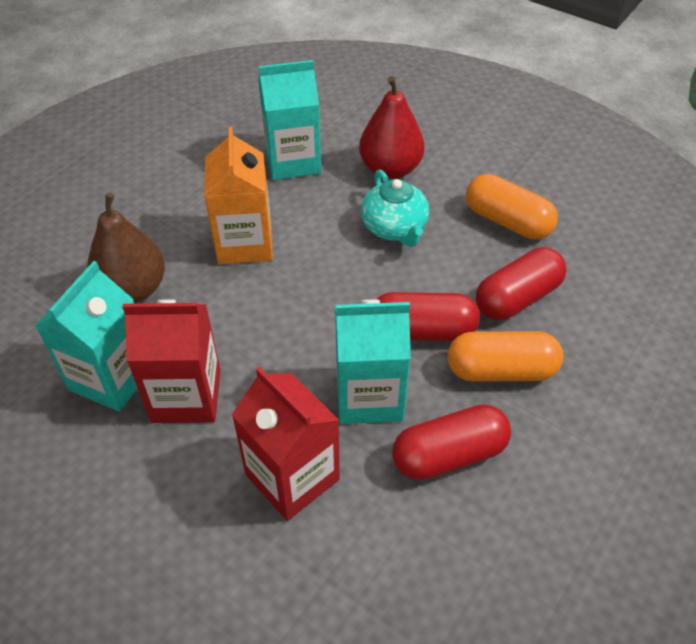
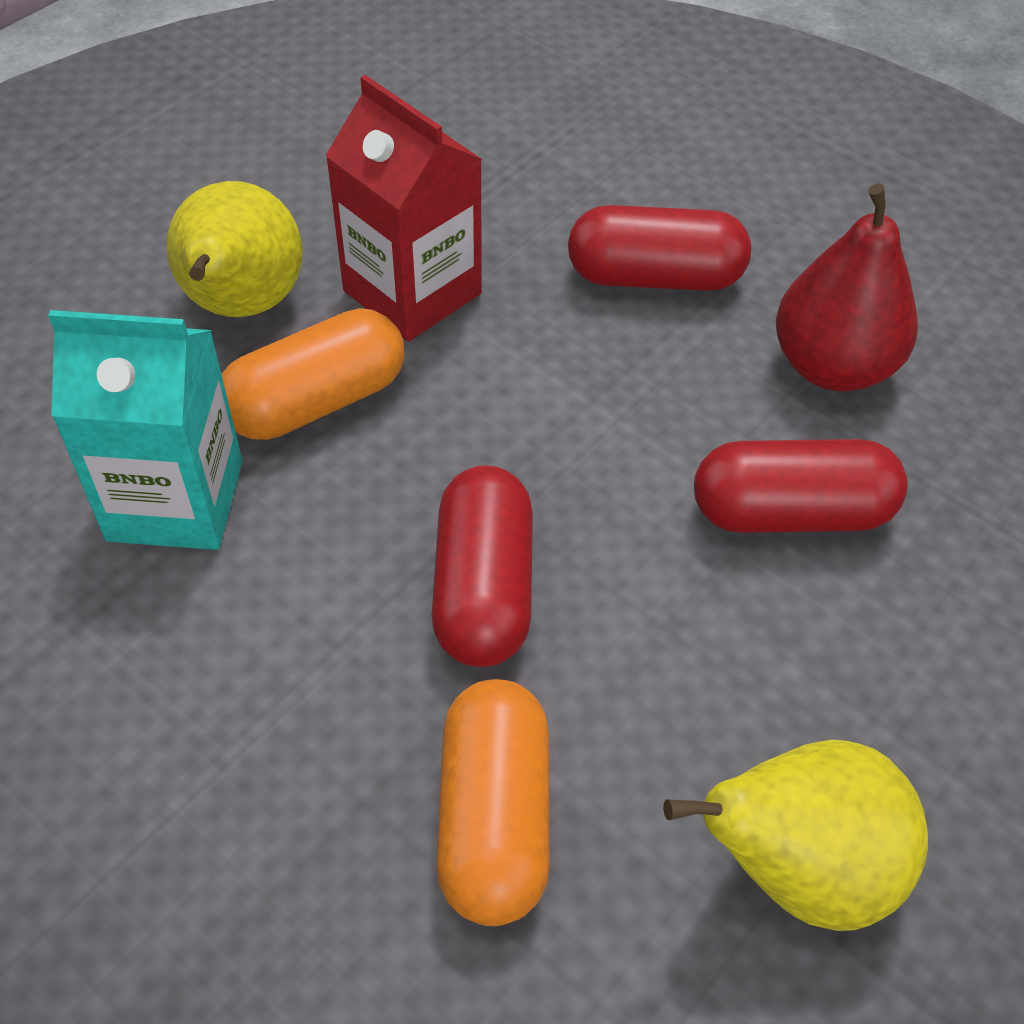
brown pear: [87,193,165,303] = 1 -> none = 0
orange carton: [204,127,273,264] = 1 -> none = 0
red carton: [122,300,221,423] [232,367,340,521] = 2 -> [325,75,482,342] = 1
turquoise carton: [35,261,138,412] [258,60,321,180] [335,300,411,424] = 3 -> [48,310,242,550] = 1
turquoise teapot: [361,169,429,247] = 1 -> none = 0
yellow pear: none = 0 -> [167,181,303,317] [663,740,928,931] = 2

